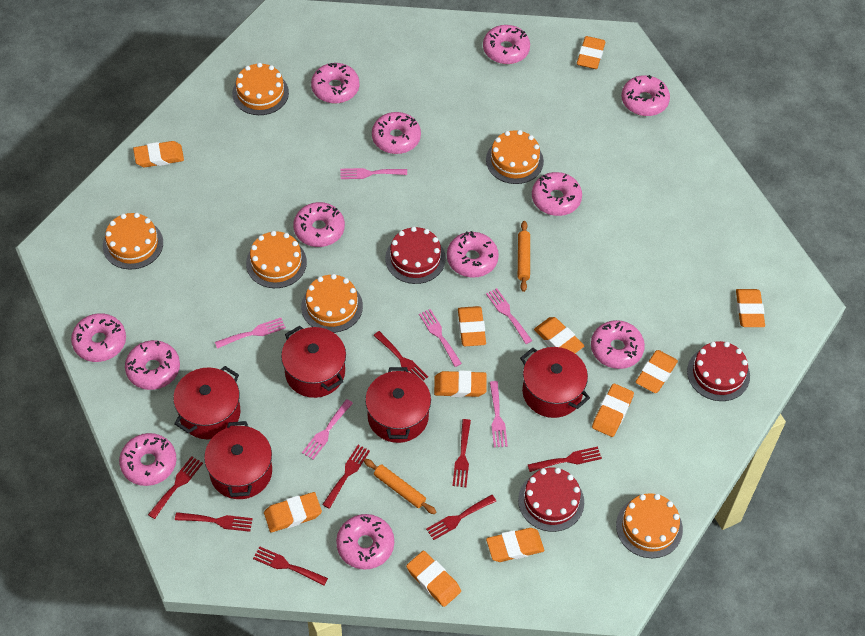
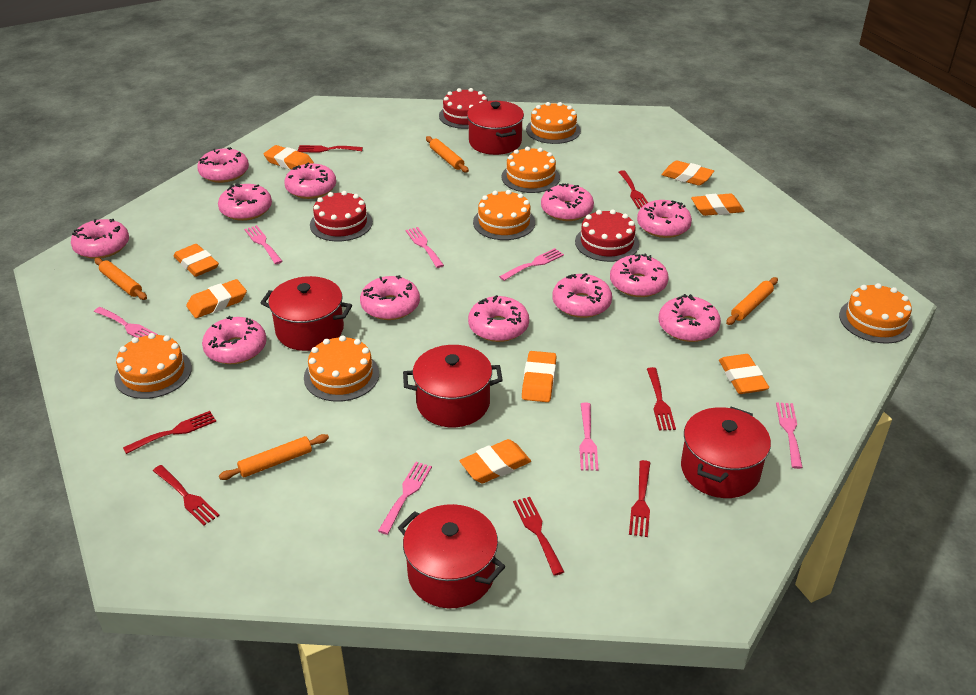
orange eraser: [133,141,184,168] [264,492,322,532] [406,551,461,607] [434,370,487,397] [458,306,486,346] [486,528,544,562] [534,317,585,353] [577,36,606,69] [592,384,634,437] [636,350,678,393] [736,289,765,327] = 11 -> [174,244,219,277] [186,279,247,318] [263,145,314,170] [459,439,531,483] [522,351,556,402] [662,161,714,186] [691,193,744,216] [719,354,769,394] = 8
orange rolling pin: [364,459,436,514] [518,221,530,292] = 2 -> [94,258,147,300] [219,434,329,480] [426,136,469,173] [726,277,778,325] = 4
pink fork: [215,318,286,349] [302,399,353,460] [341,168,407,179] [419,309,462,367] [486,288,532,344] [490,381,508,447] = 6 -> [94,307,158,338] [244,225,283,264] [378,462,432,535] [406,227,444,268] [499,248,564,281] [579,403,599,471] [776,402,803,469] = 7
red fork: [148,456,203,519] [175,512,253,532] [253,546,328,586] [322,445,370,509] [373,331,428,380] [426,495,496,540] [453,419,471,487] [528,446,602,472] = 8 -> [123,411,216,454] [153,465,220,526] [298,145,363,153] [513,497,564,576] [619,170,648,209] [629,460,650,537] [647,367,676,431] = 7

